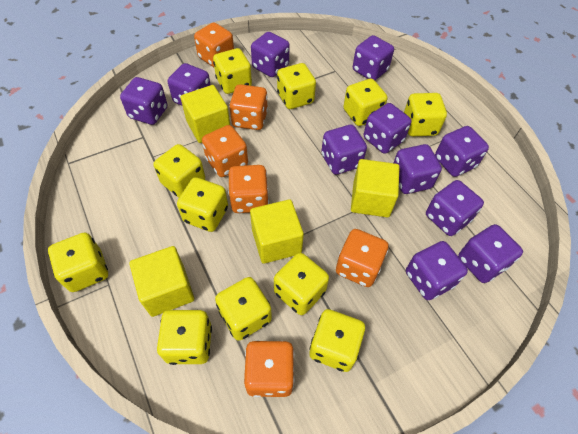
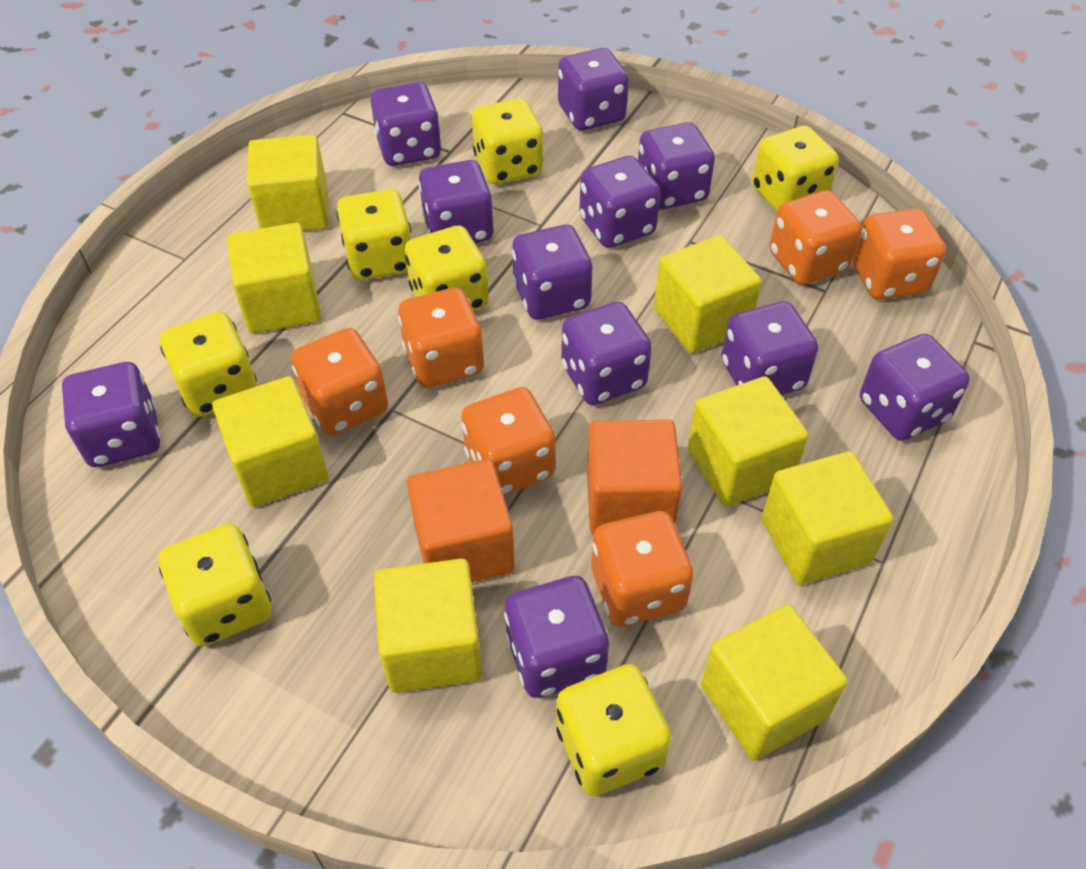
orange cube: none = 0 -> [407,459,515,583] [587,420,682,535] = 2
yellow cube: [129,246,194,317] [180,85,230,143] [250,199,304,264] [351,159,399,217] = 4 -> [212,376,328,507] [227,223,321,334] [247,135,329,231] [374,558,482,693] [654,235,762,353] [687,376,809,506] [701,604,848,760] [762,451,894,585] = 8
yellow dice: [48,233,108,292] [154,144,205,198] [157,310,212,365] [177,177,228,232] [213,48,252,94] [215,277,272,341] [274,253,329,315] [277,63,316,109] [309,309,365,372] [343,79,388,126] [404,93,447,136] = 11 -> [159,524,271,646] [160,312,257,417] [337,189,411,280] [405,225,489,311] [472,98,543,184] [556,664,672,796] [752,126,839,212] = 7

